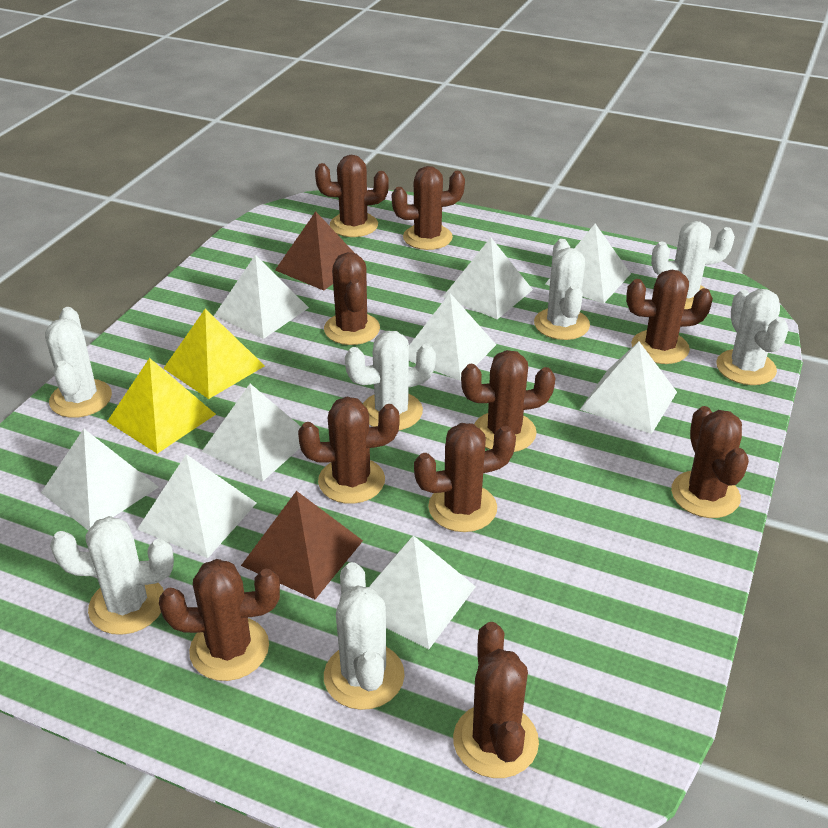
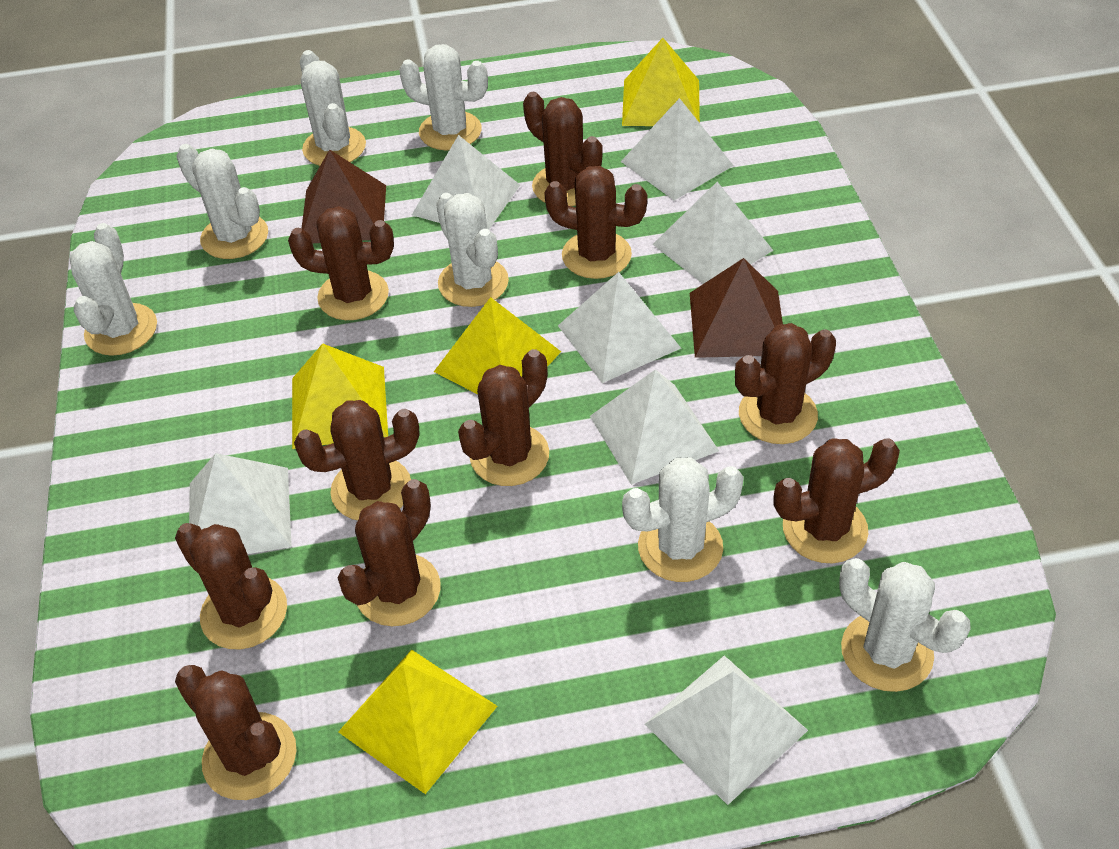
white pyramid: [41,429,158,530] [137,454,256,558] [202,384,301,481] [214,255,309,339] [369,535,476,649] [409,293,496,381] [443,238,533,319] [545,224,631,304] [580,341,677,434] = 9 -> [189,453,292,554] [412,135,520,230] [558,272,681,383] [590,369,719,485] [621,98,734,200] [645,655,808,805] [653,182,773,284] = 7
yellow pyramid: [107,358,216,454] [163,309,265,399] = 2 -> [292,343,388,449] [338,650,497,794] [434,297,561,394] [622,38,700,126] = 4

